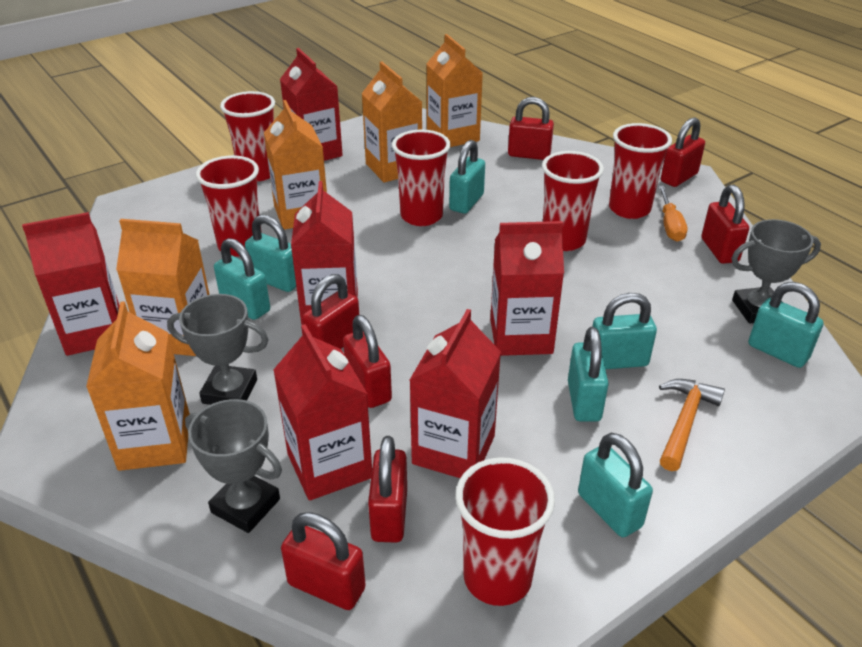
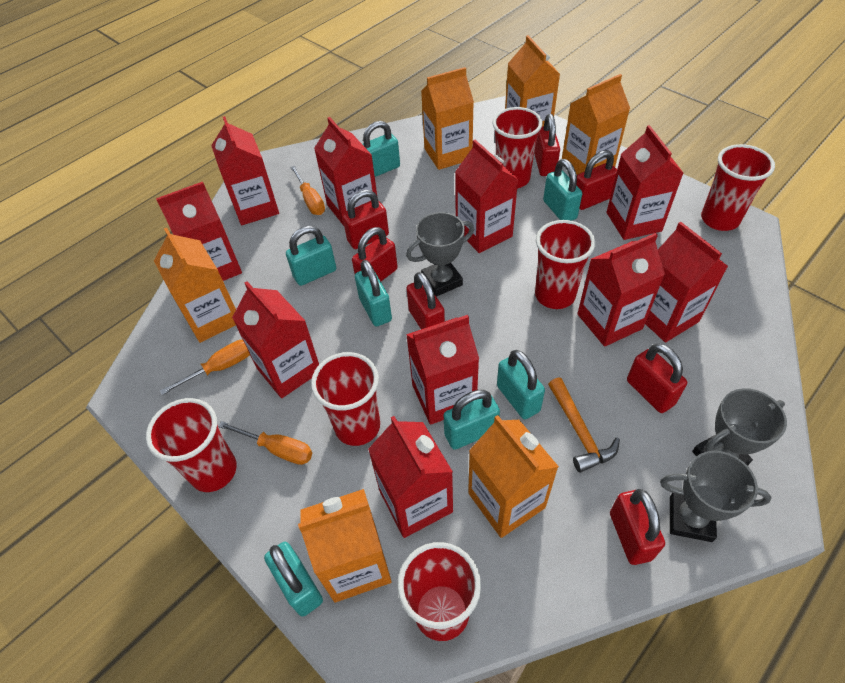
orange carton: [86,301,190,471] [116,219,210,356] [264,100,327,230] [361,61,422,183] [427,34,483,147] = 5 -> [154,228,236,343] [298,489,391,602] [421,67,474,170] [468,415,559,538] [505,35,560,126] [562,74,630,175] = 6
orange screwdriver: [658,186,687,242] = 1 -> [160,340,250,395] [218,421,312,465] [290,166,325,215] = 3
red carton: [22,212,120,356] [273,324,372,501] [280,48,343,161] [291,181,358,325] [410,309,501,478] [490,221,564,356] = 6 -> [156,182,242,281] [211,116,279,225] [232,281,319,398] [314,117,377,226] [368,416,453,538] [406,315,479,425] [455,140,518,253] [577,233,665,347] [607,125,683,240] [645,222,728,342] = 10

